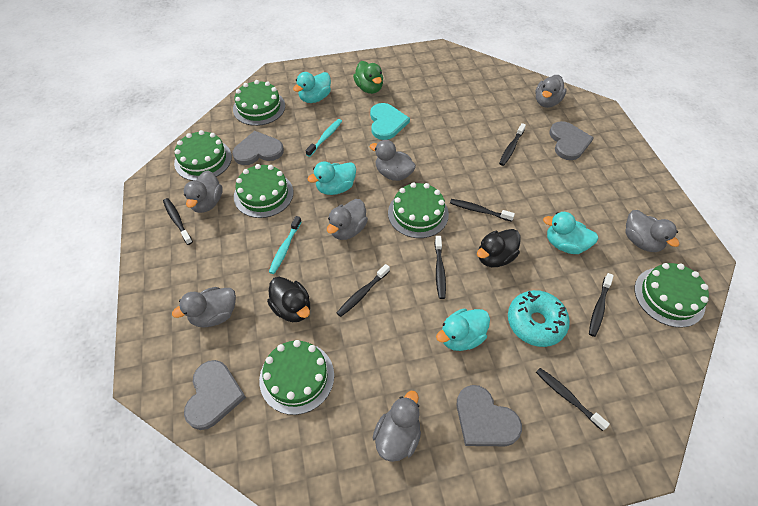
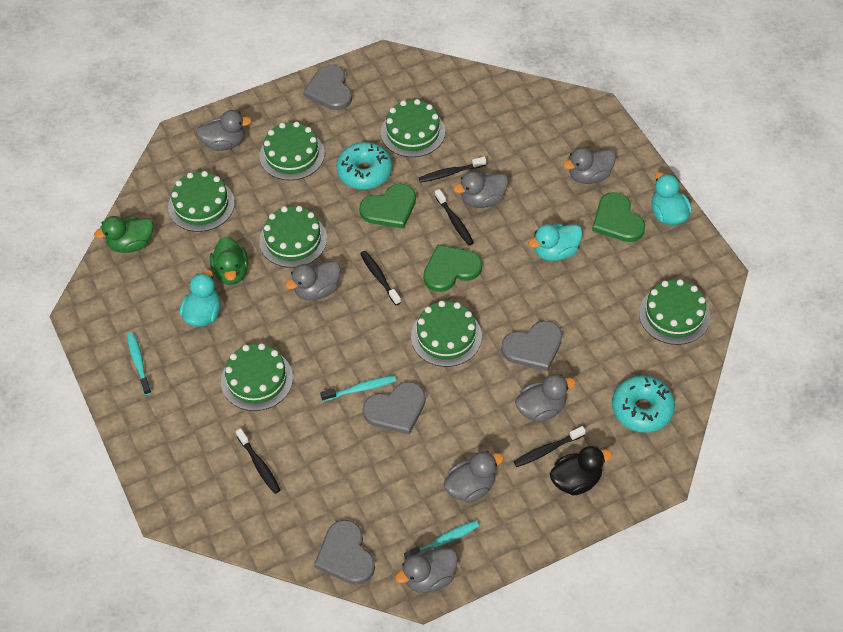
black duck: [267,277,310,322] [477,229,521,267] = 2 -> [550,446,612,496] = 1
black toothbrush: [163,198,193,245] [337,264,390,317] [435,236,446,299] [450,199,515,222] [499,123,526,166] [536,368,610,431] [589,273,614,337] = 7 -> [236,428,280,494] [360,251,401,305] [419,157,486,183] [435,189,474,245] [514,426,586,467] = 5
green cake: [174,130,232,181] [233,80,285,126] [234,164,293,218] [259,340,334,415] [388,182,449,238] [634,263,709,328] = 6 -> [168,171,235,232] [221,343,293,411] [259,206,327,268] [260,122,325,181] [381,99,445,157] [411,301,482,367] [639,279,710,345] = 7
green duck: [353,61,383,94] = 1 -> [94,216,153,253] [210,237,248,285] = 2
green heart: none = 0 -> [359,184,416,229] [423,244,482,292] [592,192,645,242] = 3
turquoise donut: [508,290,570,347] = 1 -> [336,142,392,190] [612,375,675,433] = 2
turquoise duck: [293,72,331,103] [307,162,356,195] [436,309,490,351] [543,212,599,254] = 4 -> [180,270,221,327] [528,224,583,261] [651,172,692,225] = 3
turquoise heart: [370,103,410,140] = 1 -> none = 0
turquoise toothbrush: [269,216,302,274] [306,119,342,157] = 2 -> [127,332,151,395] [320,375,396,401] [404,520,479,559] = 3

